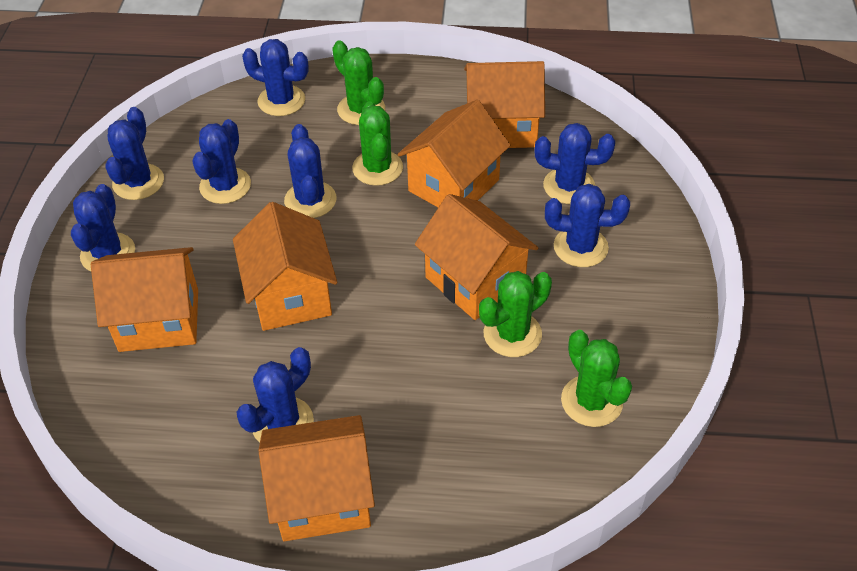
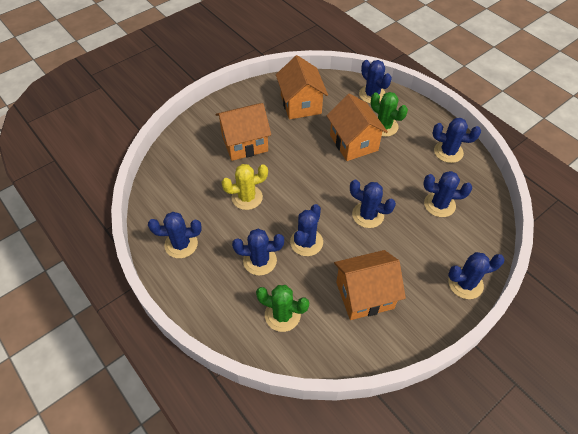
green cactus: [332,40,385,125] [352,101,403,186] [479,271,552,357] [561,330,632,427] = 4 -> [256,285,309,332] [371,92,408,137] = 2
orange house: [91,247,198,352] [233,202,337,331] [259,415,375,541] [398,100,511,207] [415,194,538,320] [464,61,545,148] = 6 -> [216,103,271,161] [276,55,328,120] [327,93,388,161] [334,250,406,320] = 4
yellow cactus: none = 0 -> [221,164,268,210] = 1

